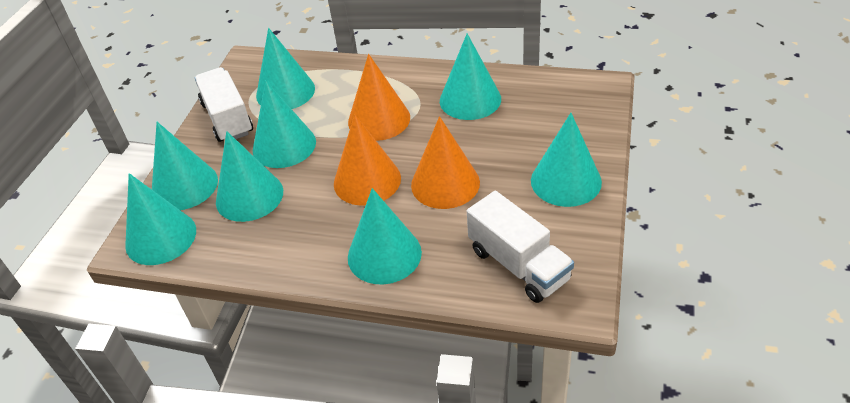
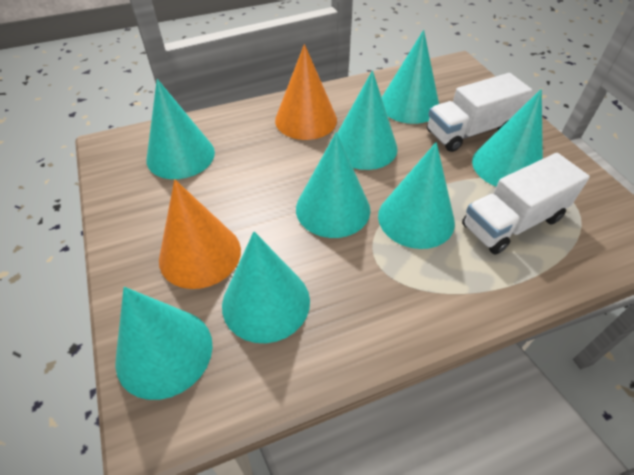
orange cone: [334,114,401,206] [348,54,410,141] [411,116,480,209] = 3 -> [159,179,241,289] [275,44,337,140] = 2

